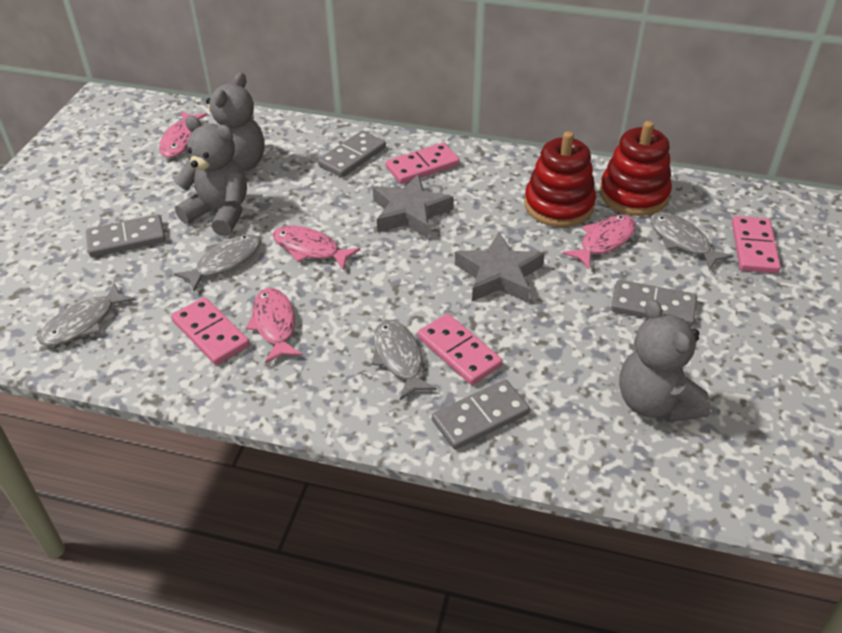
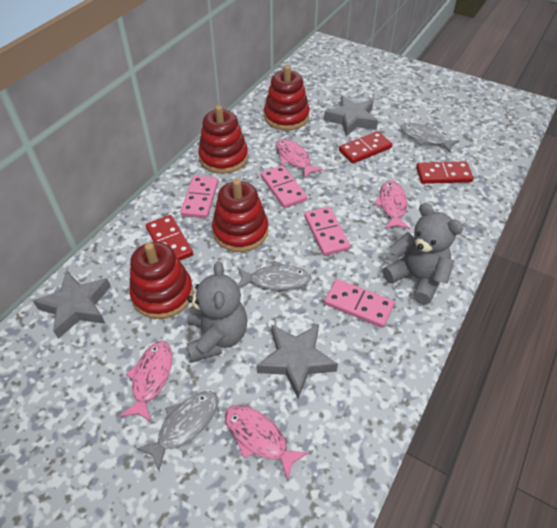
grey domino: [86,214,166,257] [318,130,386,178] [432,379,530,450] [611,280,697,327] = 4 -> none = 0
grey fish: [38,283,136,346] [174,234,261,292] [372,320,437,400] [650,212,733,270] = 4 -> [136,391,218,471] [238,261,312,290] [401,122,459,153] = 3
grey star: [373,174,453,238] [455,232,544,303] = 2 -> [33,271,111,339] [257,324,338,399] [324,95,378,136] = 3
grey teddy bear: [174,116,247,236] [206,72,265,172] [619,299,711,422] = 3 -> [187,261,248,362] [382,203,463,305] = 2
red domino: none = 0 -> [146,215,193,260] [339,131,392,164] [416,161,473,184] = 3
red stacking toy: [524,131,596,227] [600,121,672,216] = 2 -> [129,242,193,319] [198,105,248,174] [212,179,268,252] [264,65,310,131] = 4

